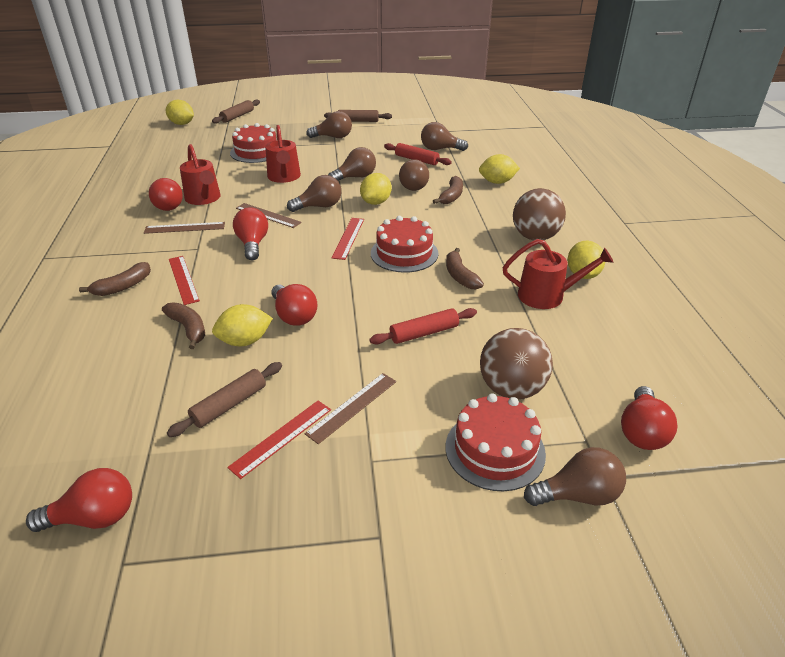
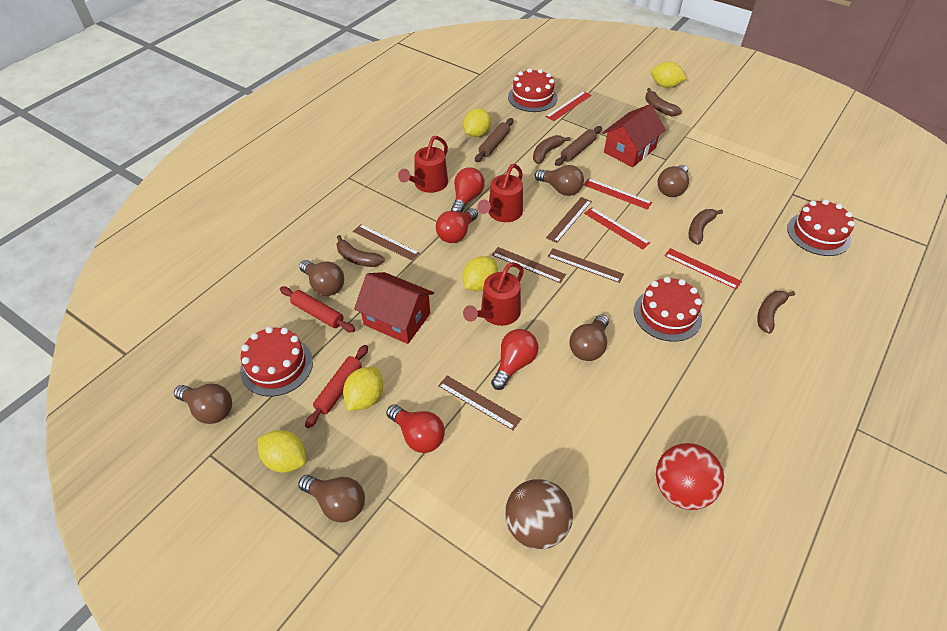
brown ball: [480,328,553,399] [513,188,566,240] = 2 -> [505,479,573,549] = 1
brown banana: [79,262,151,296] [162,302,205,349] [433,176,463,204] [446,248,484,289] = 4 -> [337,235,385,267] [533,135,570,164] [645,88,682,116] [689,209,723,245] [757,291,795,334] = 5
brown rolling pin: [167,362,282,437] [212,100,260,124] [324,110,392,122] = 3 -> [475,118,513,162] [555,126,602,166] = 2
brown ruler: [144,222,225,234] [236,203,302,228] [305,373,396,444] = 3 -> [353,224,419,261] [438,376,521,430] [492,247,566,283] [546,197,592,243] [548,248,624,283] = 5
red ball: none = 0 -> [656,443,724,510] = 1
red cake: [230,123,277,163] [371,216,438,273] [446,394,546,492] = 3 -> [240,327,313,396] [508,68,558,112] [634,277,702,342] [787,199,855,256] = 4
red house: none = 0 -> [354,272,434,344] [602,104,666,167] = 2
red light bulb: [26,468,132,532] [149,178,183,211] [233,207,268,260] [271,284,318,326] [621,386,678,450] = 5 -> [386,404,445,453] [436,208,478,243] [451,167,485,213] [491,329,538,390] = 4
red ruler: [169,256,200,305] [227,401,331,479] [332,218,364,260] = 3 -> [546,91,592,121] [583,178,652,210] [584,207,650,249] [664,248,742,290] = 4

